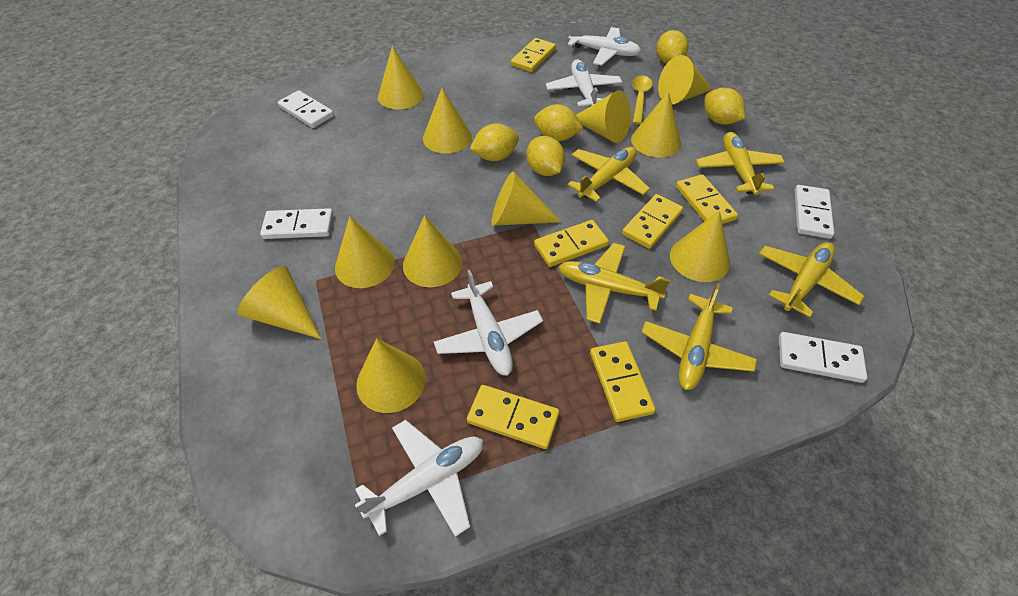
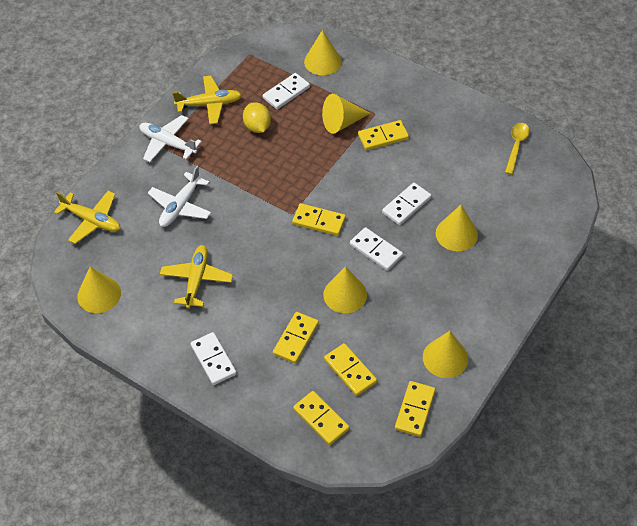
white plane: [355,420,483,537] [434,270,543,376] [546,59,622,107] [568,21,641,66] = 4 -> [139,115,202,162] [148,165,211,227] = 2
yellow cone: [238,266,321,339] [335,216,395,288] [356,338,426,413] [378,46,424,110] [403,215,462,287] [423,88,472,153] [492,171,561,226] [576,90,631,143] [631,91,681,157] [658,55,713,105] [670,210,730,282] = 11 -> [77,266,121,313] [304,30,342,75] [322,94,371,134] [323,266,367,313] [423,331,468,378] [436,205,478,251] = 6
yellow lemon: [470,123,519,161] [527,136,565,176] [534,104,583,141] [657,30,688,64] [705,88,745,125] = 5 -> [243,102,271,133] = 1
yellow plane: [558,243,670,324] [568,147,650,202] [641,283,757,390] [696,132,785,195] [759,242,864,317] = 5 -> [54,191,120,244] [160,245,233,309] [172,76,242,124] = 3

